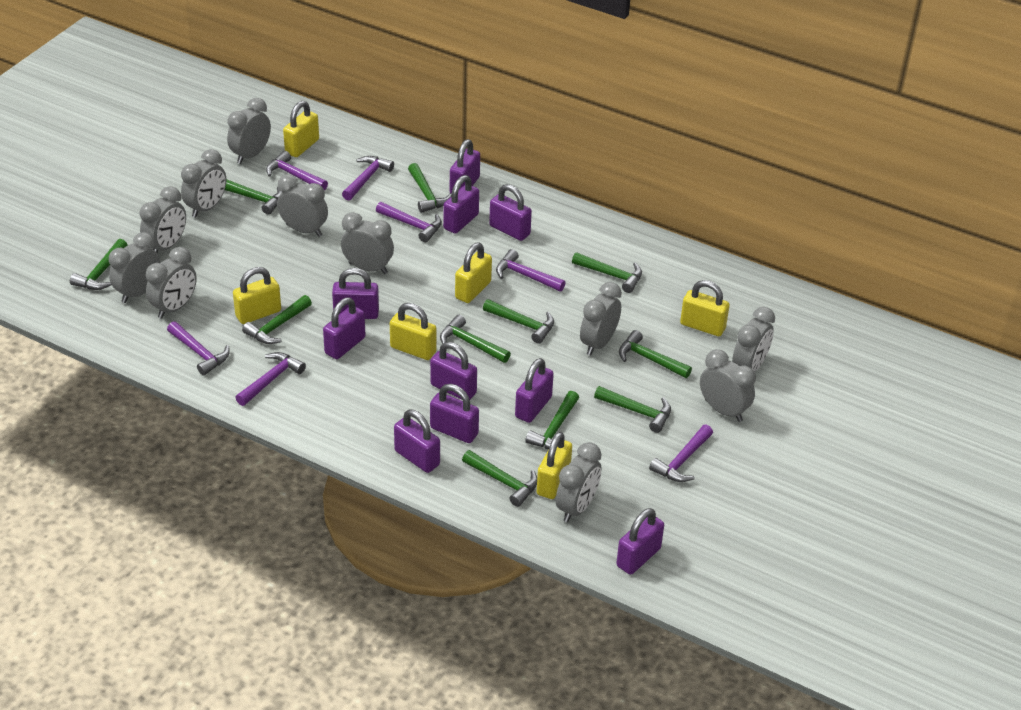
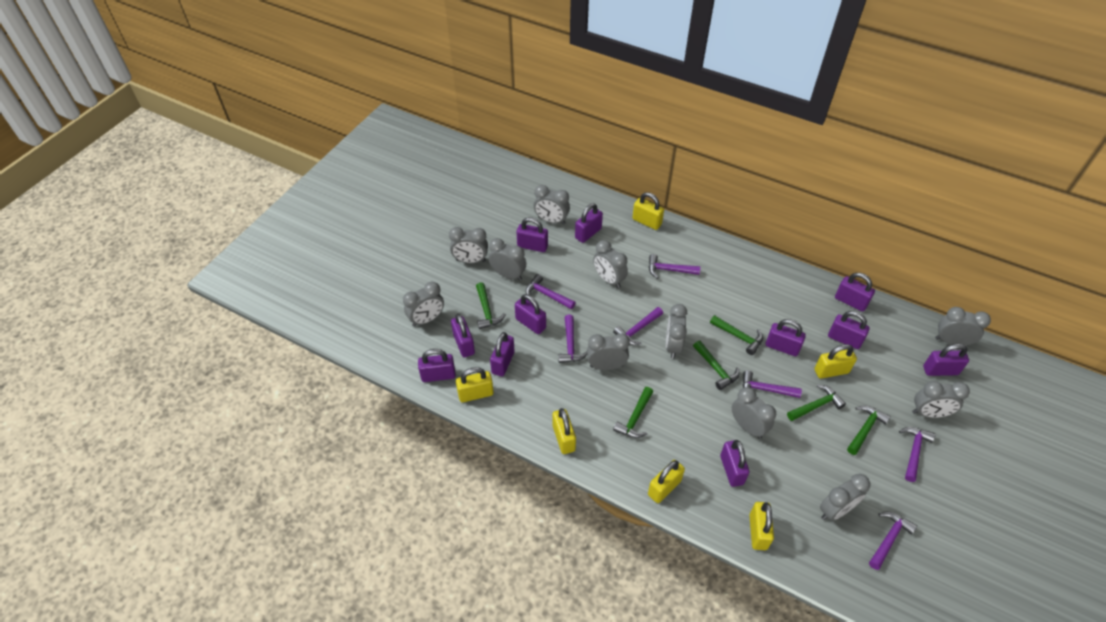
green hammer: [70,239,128,290] [225,179,283,215] [242,295,312,344] [408,163,452,213] [440,315,511,363] [462,450,537,507] [483,299,554,344] [525,391,579,449] [572,252,642,293] [594,386,671,433] [619,330,692,378] = 11 -> [476,282,506,329] [613,387,653,438] [693,341,739,390] [710,315,763,355] [787,384,846,421] [847,406,891,455] = 6
purple padlock: [323,297,365,359] [332,268,379,319] [394,409,440,473] [430,342,477,400] [430,384,479,443] [443,175,479,234] [450,139,480,194] [489,184,532,241] [515,358,554,423] [616,508,664,575] = 10 -> [418,349,456,382] [451,314,475,357] [490,332,515,376] [515,294,546,334] [517,217,548,252] [575,203,603,243] [720,440,749,487] [766,319,806,356] [828,311,870,349] [835,273,875,312] [923,344,969,376] = 11

